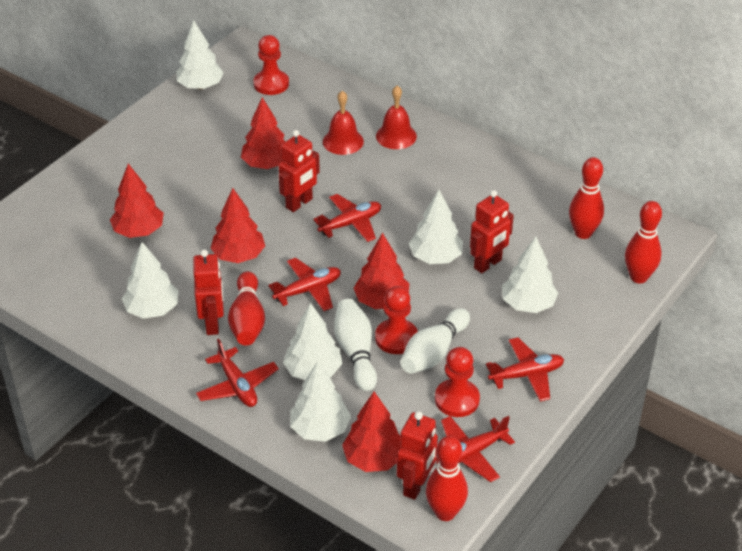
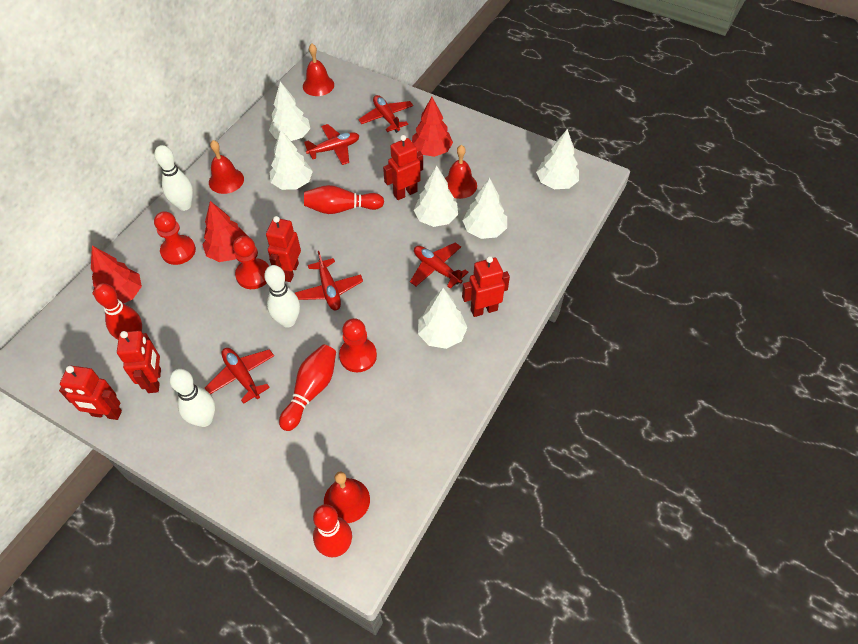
red bell: [323,91,364,155] [376,86,417,149] = 2 -> [209,140,244,194] [303,44,334,96] [324,472,370,523] [445,145,477,199] = 4
red robot: [193,250,224,335] [279,130,320,212] [397,411,438,500] [470,190,514,273] = 4 -> [59,365,122,420] [117,331,161,393] [266,216,301,282] [383,135,423,200] [462,256,510,317] = 5
red tree: [110,164,164,238] [210,188,265,263] [241,97,286,169] [342,392,400,472] [354,233,409,309] = 5 -> [91,246,142,303] [202,201,249,262] [412,97,453,157] = 3
white bowling pin: [334,299,377,391] [400,308,470,374] = 2 -> [154,145,193,211] [169,369,215,427] [264,265,300,328] = 3

